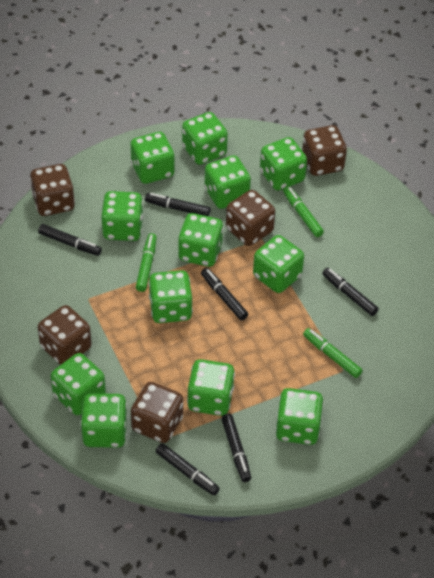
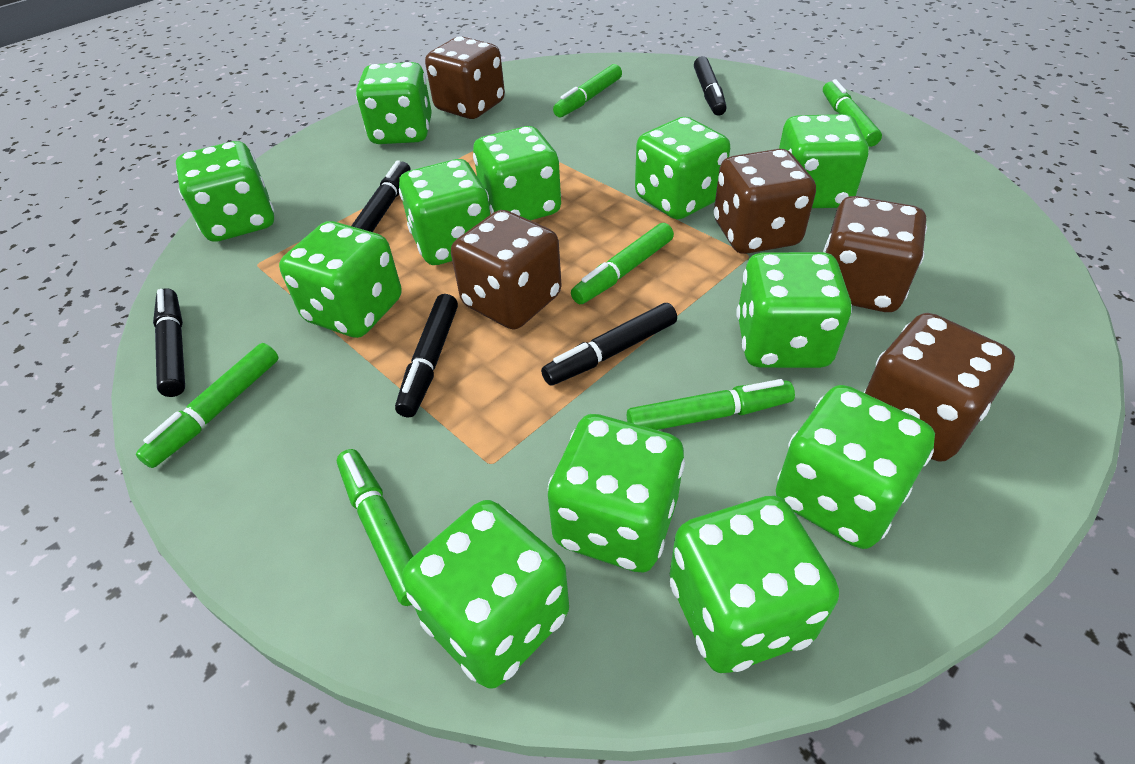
black marker: [38,224,102,256] [145,193,211,216] [156,443,220,496] [201,268,249,321] [221,414,251,482] [322,268,379,316] = 6 -> [153,288,185,397] [351,160,411,232] [395,294,458,417] [541,303,677,386] [694,56,727,116] = 5
green marker: [136,233,157,292] [283,186,324,237] [303,328,363,378] = 3 -> [136,343,279,468] [337,449,413,606] [553,64,622,117] [571,223,674,304] [627,379,795,430] [823,79,882,147] = 6

